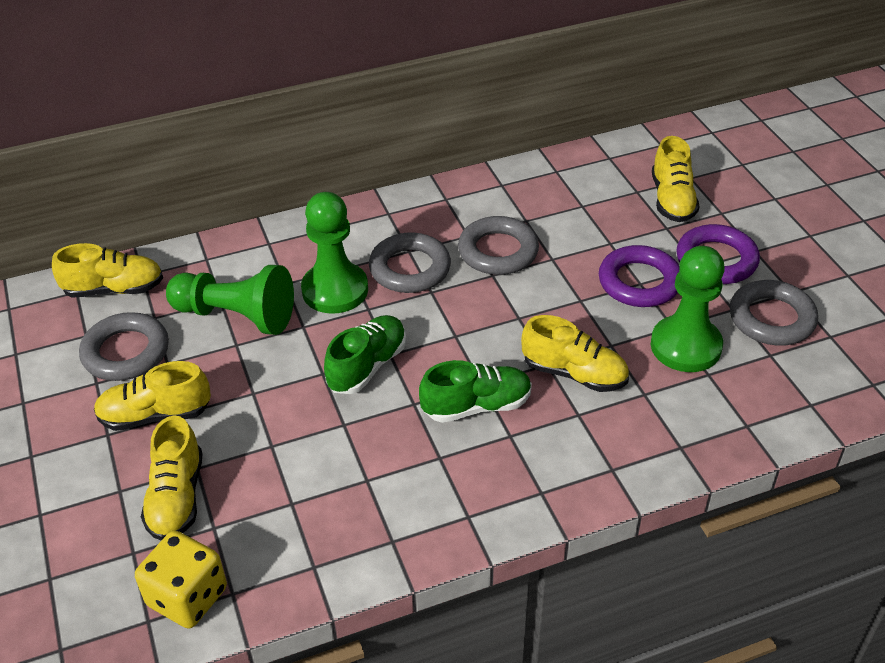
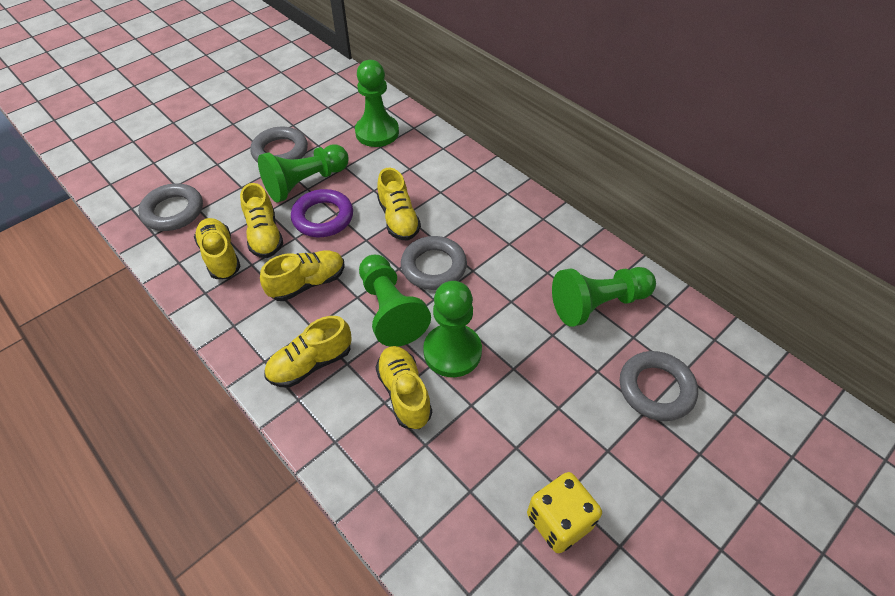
green pawn: [166,265,294,335] [301,192,368,314] [651,246,725,372] = 3 -> [258,145,349,202] [355,60,399,147] [359,255,431,347] [423,281,482,377] [552,267,656,327] = 5
green shoe: [324,315,406,394] [419,360,532,423] = 2 -> none = 0
purple ring: [599,245,679,307] [676,224,760,284] = 2 -> [291,189,353,237] = 1
yellow shoe: [52,243,163,298] [94,361,211,431] [141,415,203,540] [521,315,629,392] [652,136,700,222] = 5 -> [194,218,241,279] [240,183,283,258] [260,250,345,301] [264,316,352,388] [375,346,432,429] [377,168,421,240] = 6

